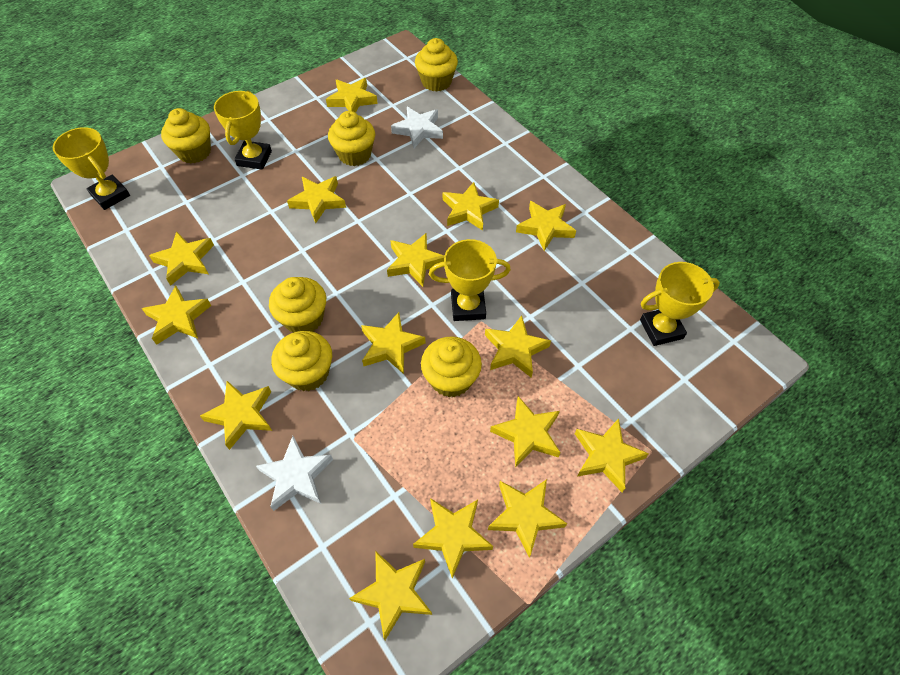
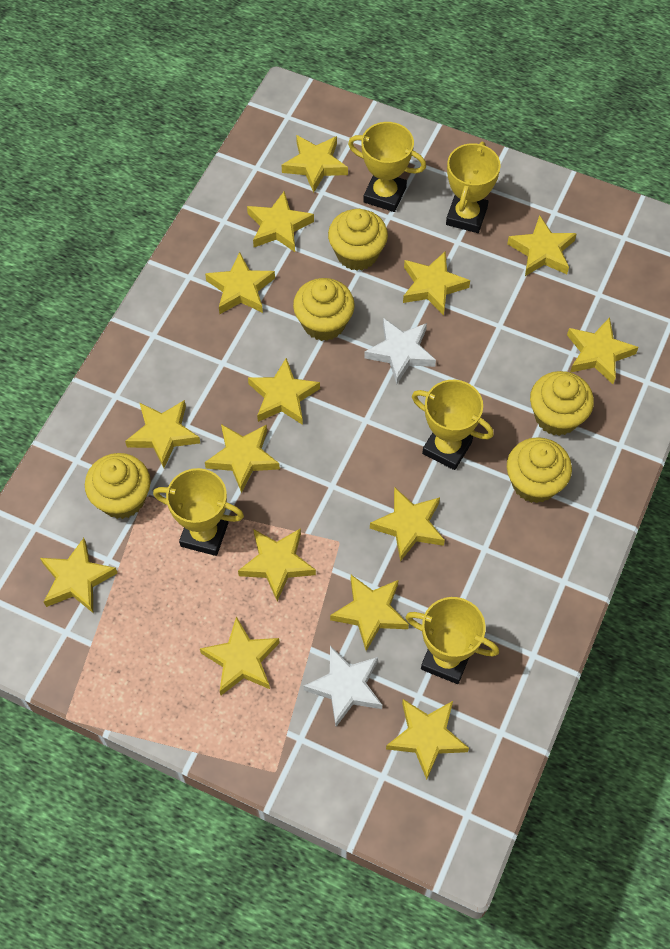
yellow cupcake: [161,108,211,164] [269,277,326,333] [271,331,332,391] [328,111,375,166] [415,38,458,92] [421,337,482,397] = 6 -> [85,453,151,519] [293,278,355,341] [328,209,388,271] [507,437,572,503] [530,371,594,436] = 5
yellow trophy: [53,127,130,210] [214,91,272,170] [429,239,511,321] [640,262,720,346] = 4 -> [153,468,244,556] [348,122,426,212] [405,597,499,684] [412,380,494,470] [446,142,501,233] = 5

